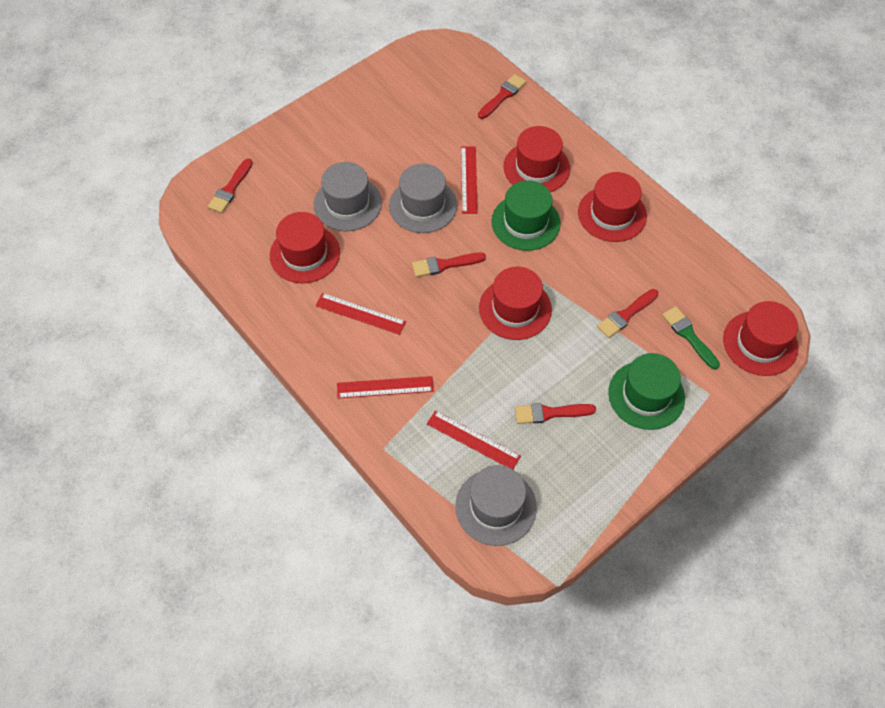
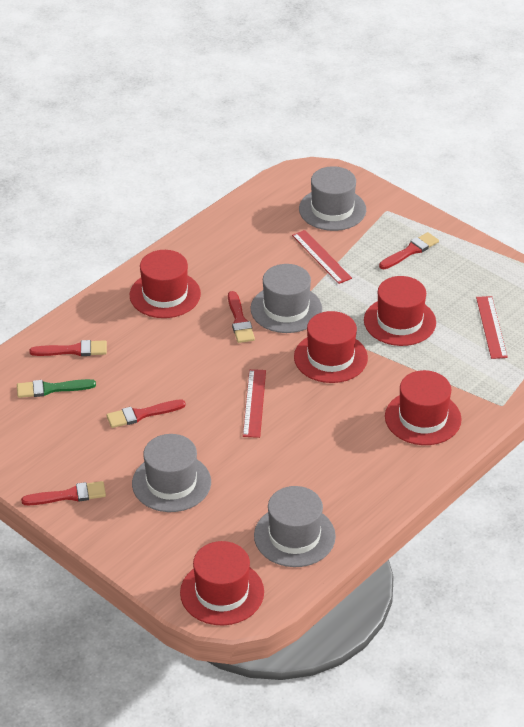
green hat: [491,180,561,251] [608,353,685,430] = 2 -> none = 0
grey hat: [314,162,382,231] [389,164,457,233] [456,465,537,546] = 3 -> [132,434,211,512] [251,264,322,333] [254,486,336,567] [299,166,366,231] = 4
red ruler: [315,293,406,335] [337,376,434,399] [427,410,521,469] [461,146,478,214] = 4 -> [243,369,266,438] [292,230,352,284] [476,296,508,359] = 3

